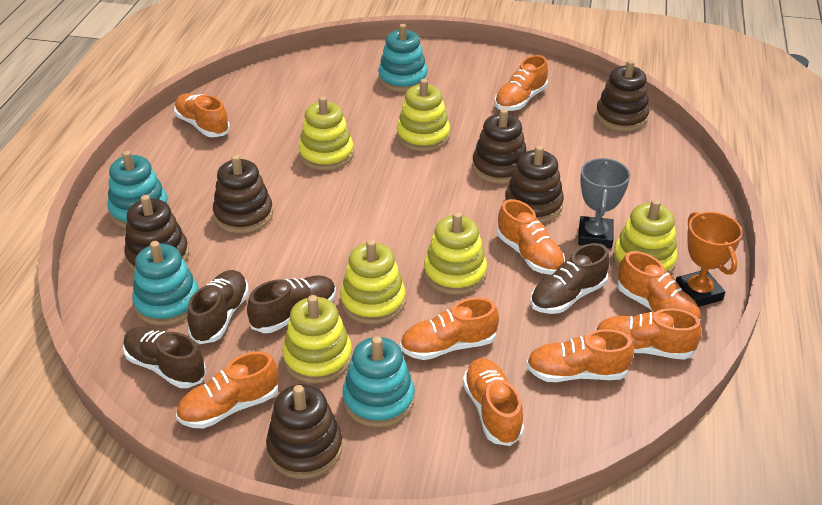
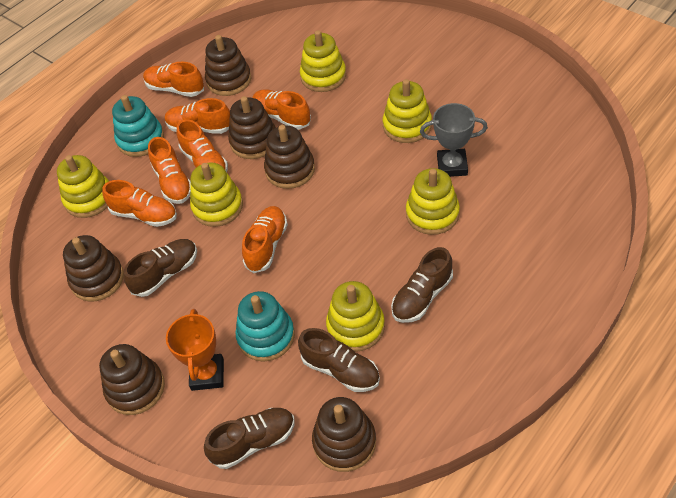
orange shoe: [174,93,230,137] [176,351,279,429] [400,298,499,360] [463,358,524,446] [495,55,548,111] [497,199,565,275] [526,329,634,382] [595,308,702,360] [617,251,701,320] = 9 -> [102,180,177,227] [143,62,204,97] [148,137,191,204] [165,98,230,134] [177,119,228,173] [242,206,288,273] [253,89,311,129] = 7
turquoise stacking toy: [107,151,169,228] [132,241,199,326] [343,336,415,427] [378,24,428,92] = 4 -> [112,95,164,157] [235,291,295,362] = 2

